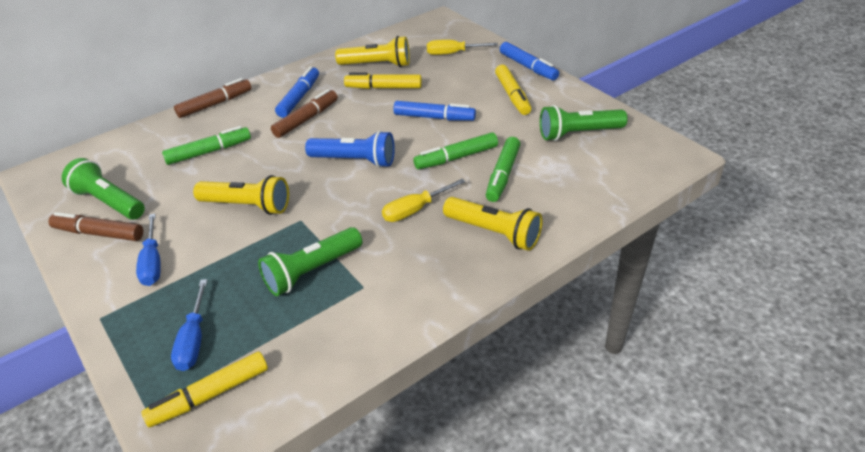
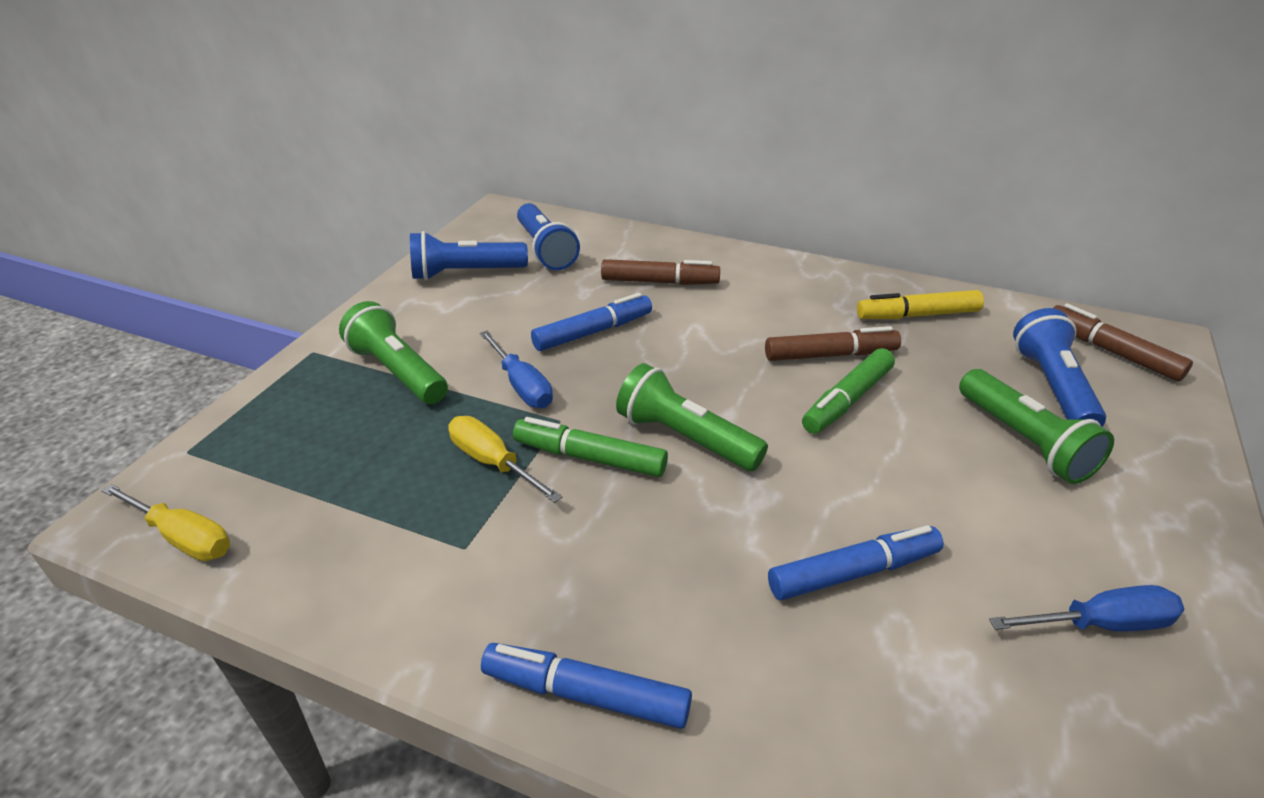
blue flashlight: [305,131,395,168] = 1 -> [410,231,528,280] [517,203,580,270] [1013,308,1106,427] = 3
green marker: [162,126,251,165] [413,132,498,169] [486,137,521,202] = 3 -> [513,417,668,477] [802,348,895,434] = 2
yellow flashlight: [193,175,289,215] [335,36,410,67] [443,197,543,251] = 3 -> none = 0
yellow marker: [142,351,268,427] [344,73,422,89] [495,65,531,115] = 3 -> [857,290,984,319] = 1

